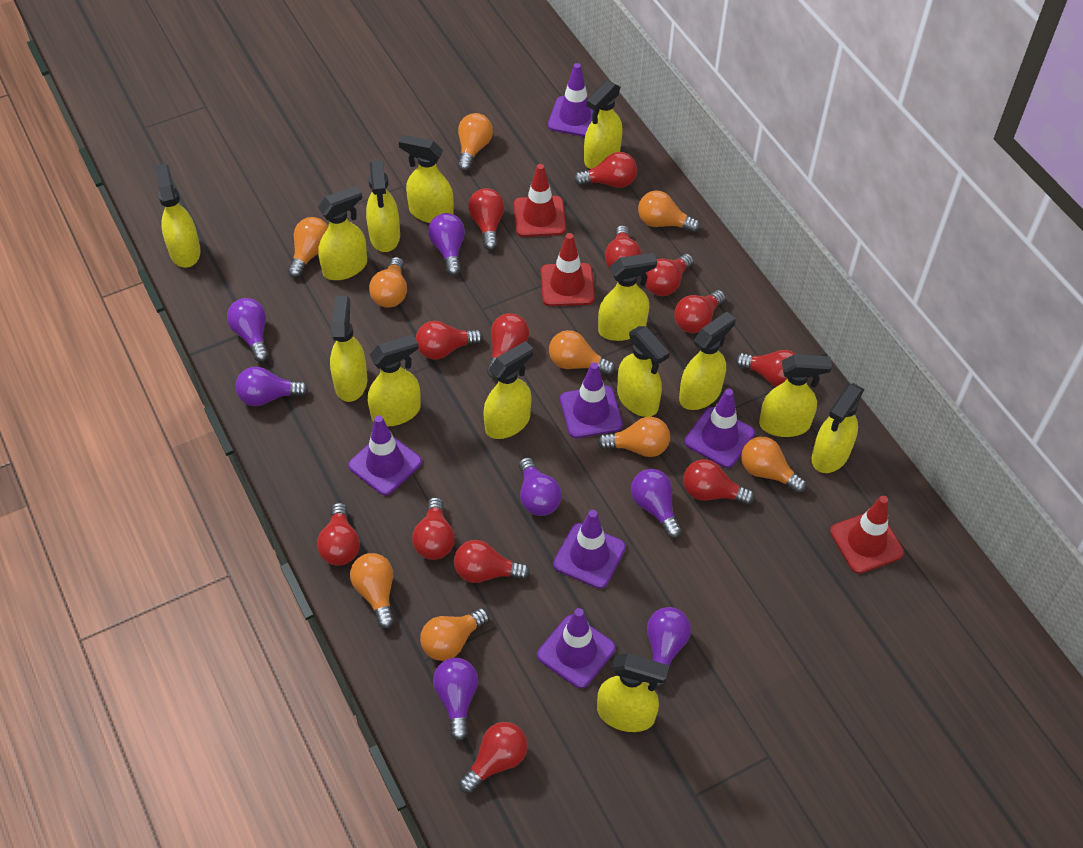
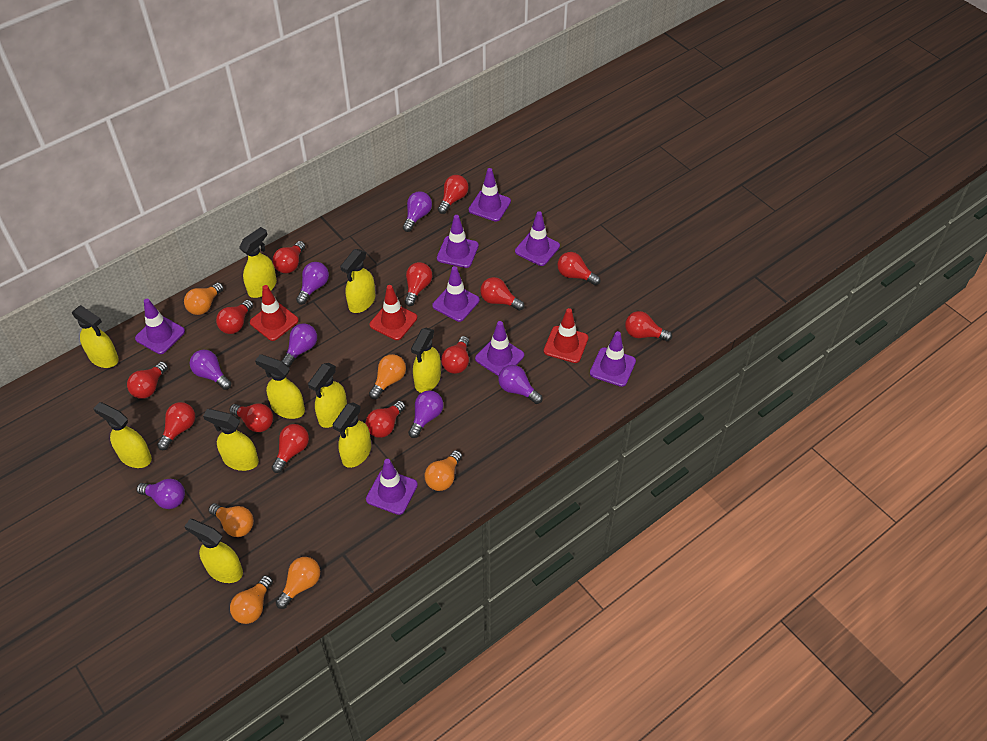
orange light bulb: [288,217,328,278] [350,553,394,629] [369,257,407,307] [420,608,489,661] [458,113,493,171] [549,330,615,376] [597,417,670,457] [638,191,700,233] [741,437,806,493] = 9 -> [184,282,224,315] [208,503,254,537] [230,575,273,624] [276,557,320,609] [369,354,406,399] [424,450,462,491] = 6
purple traffic cone: [348,415,422,496] [537,608,616,688] [548,63,594,137] [553,510,626,589] [560,362,623,438] [685,389,755,468] = 6 -> [135,299,185,354] [366,459,418,515] [432,266,480,322] [437,215,479,268] [469,168,511,222] [475,321,524,376] [515,211,560,266] [590,331,636,387] = 8
yellow spray bottle: [155,164,201,268] [318,186,367,280] [330,296,367,402] [366,160,400,252] [368,335,421,426] [399,135,454,223] [483,341,533,439] [584,80,623,169] [597,653,669,732] [598,253,657,341] [617,326,670,417] [679,312,736,410] [759,354,832,437] [812,383,864,473] = 14 -> [72,305,119,368] [93,402,152,468] [184,519,243,583] [203,409,259,471] [239,227,277,298] [255,354,305,419] [308,363,347,428] [332,402,371,468] [340,249,375,313] [411,327,441,393] = 10

